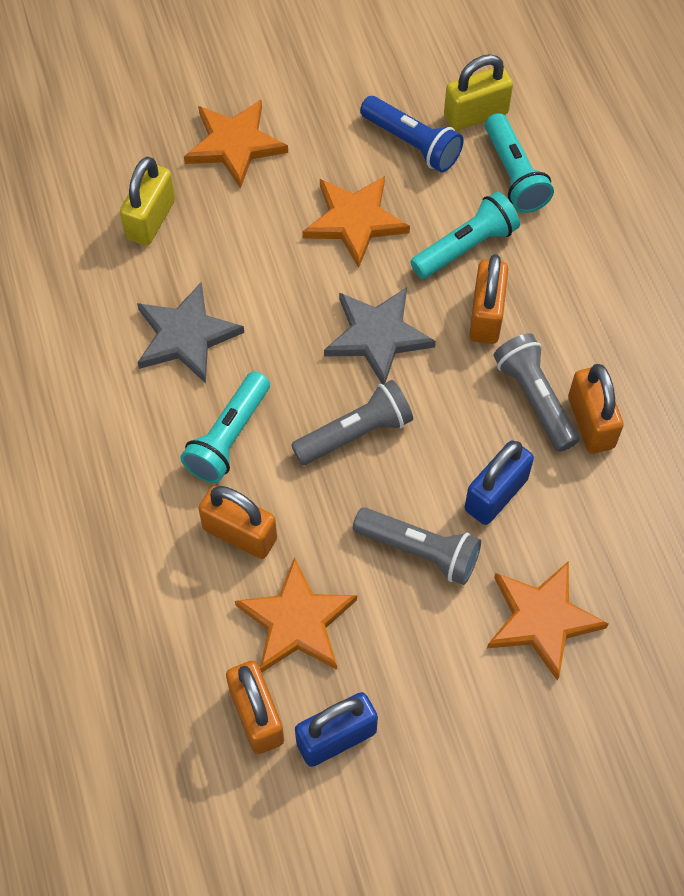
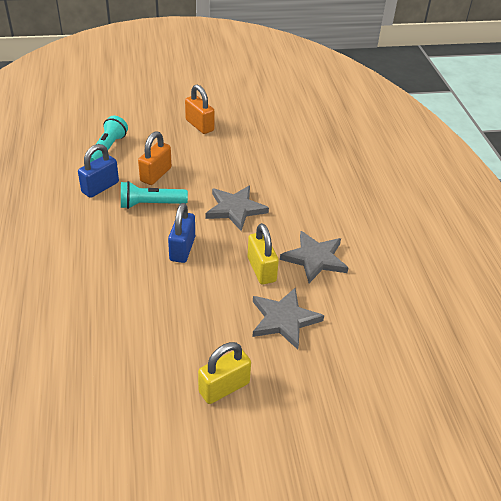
blue flashlight: [360,96,464,172] = 1 -> none = 0
grey flashlight: [291,380,413,465] [353,507,481,585] [494,333,579,452] = 3 -> none = 0
grey star: [137,281,244,384] [324,287,436,384] = 2 -> [206,186,269,231] [252,287,324,350] [280,231,348,283] = 3
orange padlock: [198,486,277,559] [226,661,284,754] [469,254,508,344] [568,364,624,454] = 4 -> [138,131,172,185] [185,84,215,134] = 2
orange star: [184,100,288,189] [235,557,357,673] [302,176,410,268] [487,561,609,681] = 4 -> none = 0
turquoise flashlight: [180,371,270,483] [411,192,520,279] [485,113,554,213] = 3 -> [90,115,128,162] [121,181,188,209] = 2

